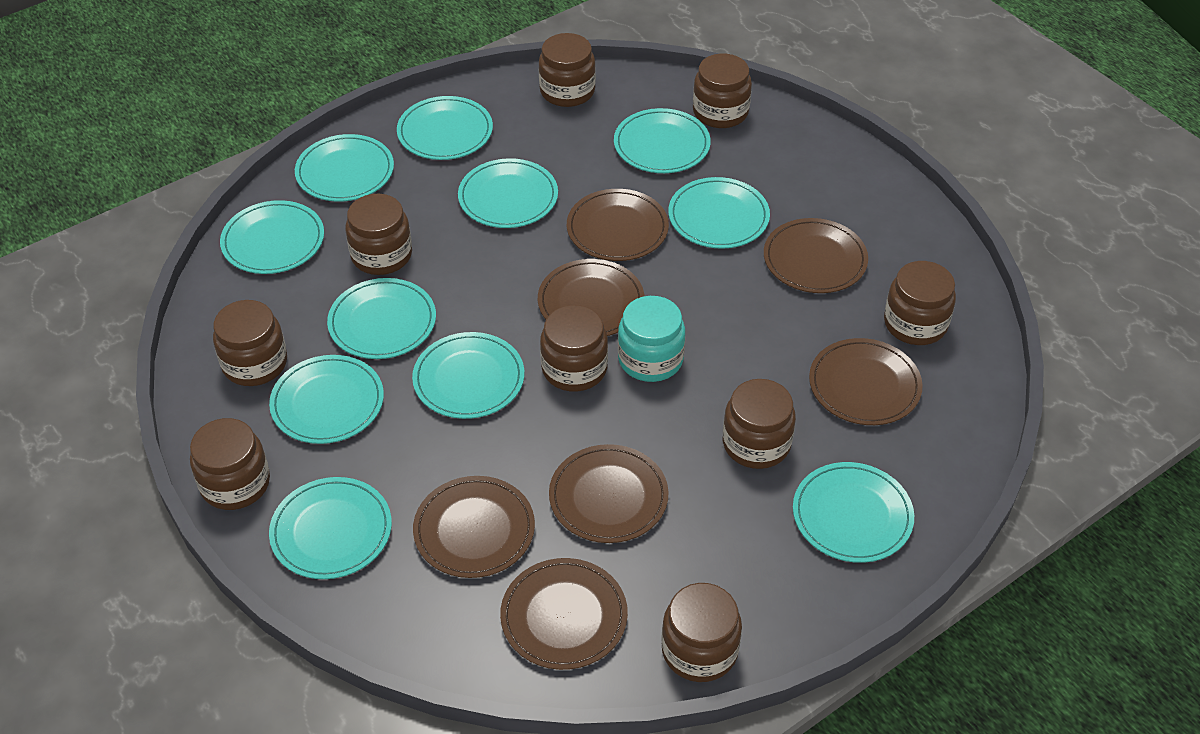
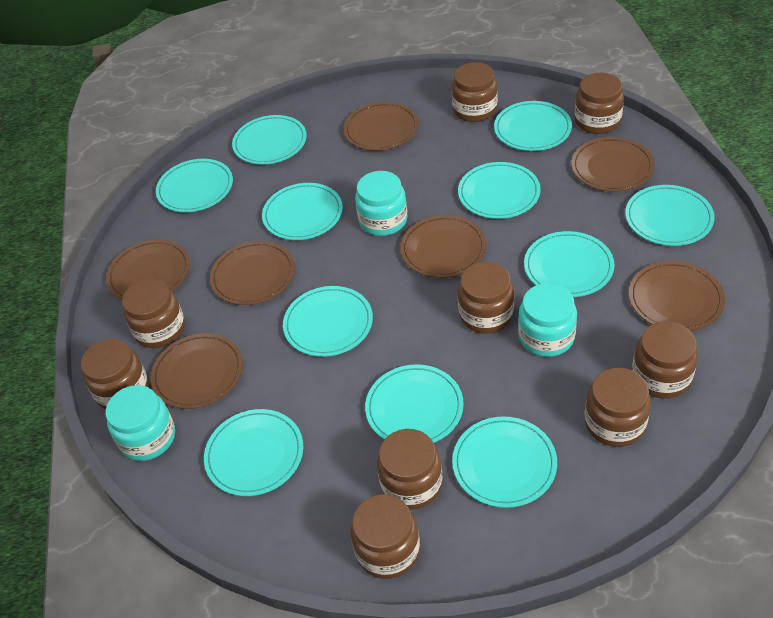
turquoise jar: [618,296,685,382] = 1 -> [106,385,175,461] [355,171,408,236] [518,283,577,357] = 3

